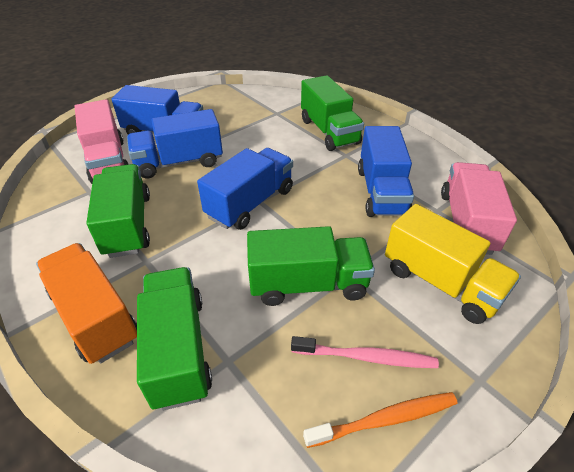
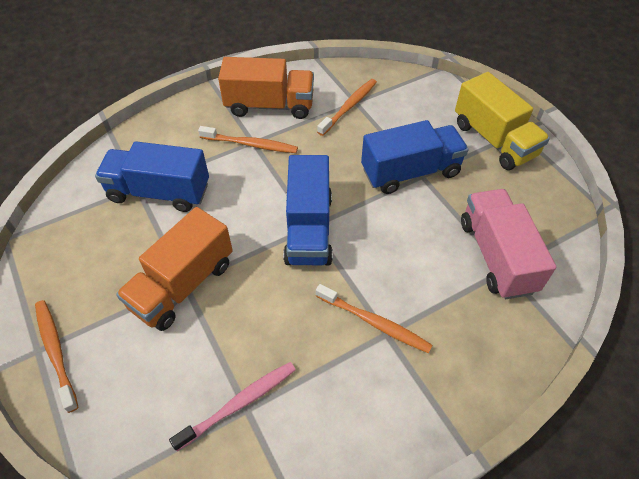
blue truck: [112,85,203,134] [127,109,223,179] [197,148,293,230] [358,126,414,217] = 4 -> [95,141,209,212] [283,155,333,266] [361,120,469,194] = 3
green truck: [86,164,150,258] [137,267,212,410] [247,226,375,306] [301,75,364,151] = 4 -> none = 0
orange toothbrush: [303,392,458,448] = 1 -> [35,300,78,413] [198,126,298,153] [316,284,432,353] [317,79,377,136] = 4
orange truck: [36,243,137,364] = 1 -> [116,207,233,331] [218,57,314,119] = 2
pink truck: [75,99,129,184] [441,162,517,255] = 2 -> [461,189,556,299] = 1

